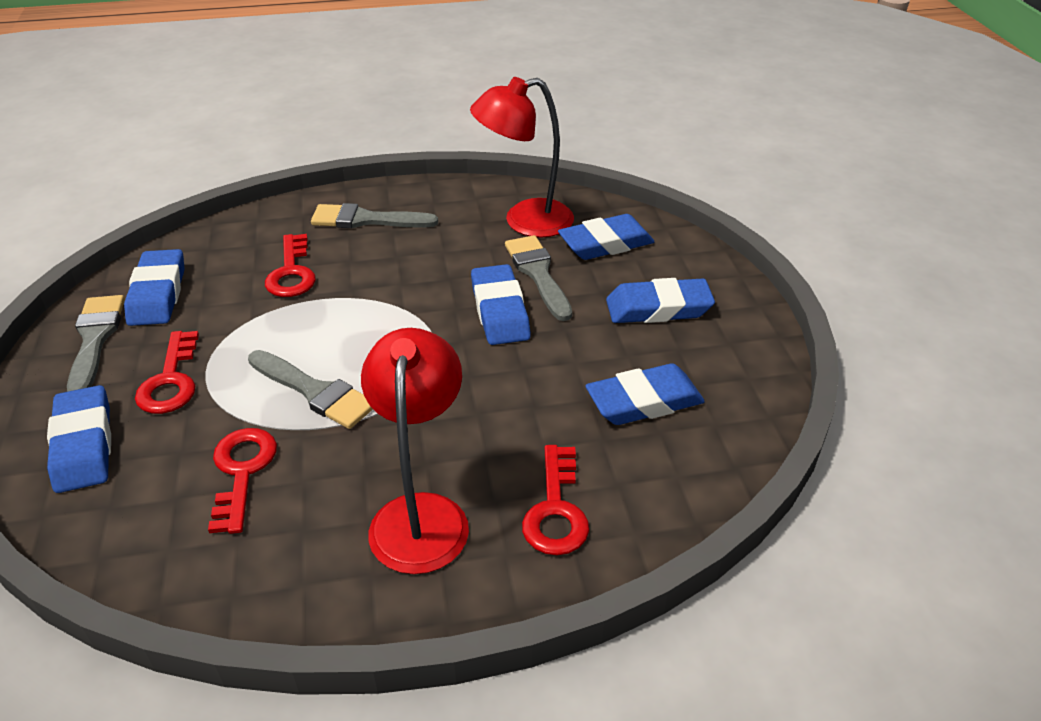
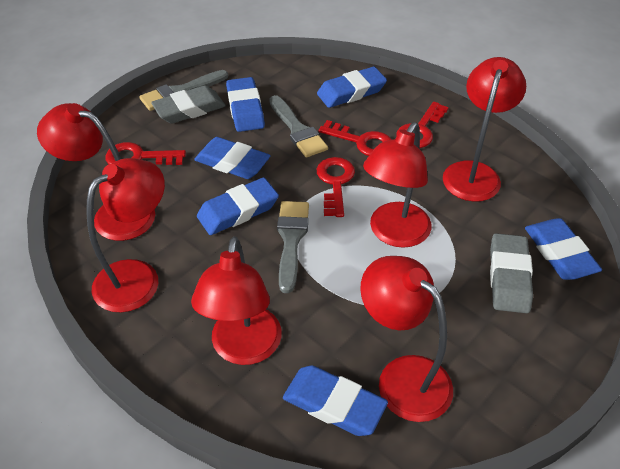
grey brush: [67,295,125,392] [248,350,373,429] [311,203,438,228] [505,235,572,321] = 4 -> [139,70,228,111] [269,95,328,157] [277,201,309,293] = 3
grey eraser: none = 0 -> [151,85,225,124] [490,233,533,313] = 2
red lamp: [361,328,469,574] [470,77,574,238] = 2 -> [37,103,155,241] [86,158,165,312] [191,236,282,365] [360,256,453,422] [363,122,432,248] [443,57,526,202] = 6

